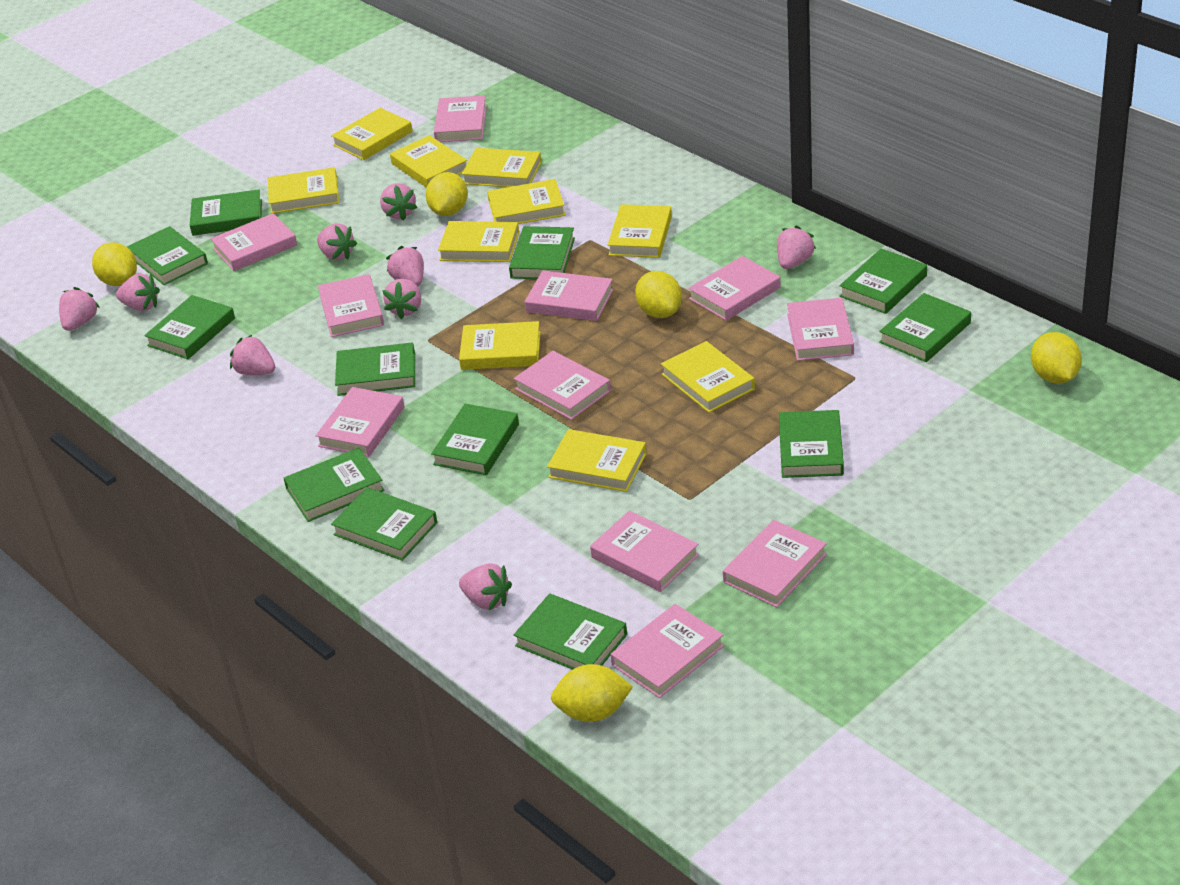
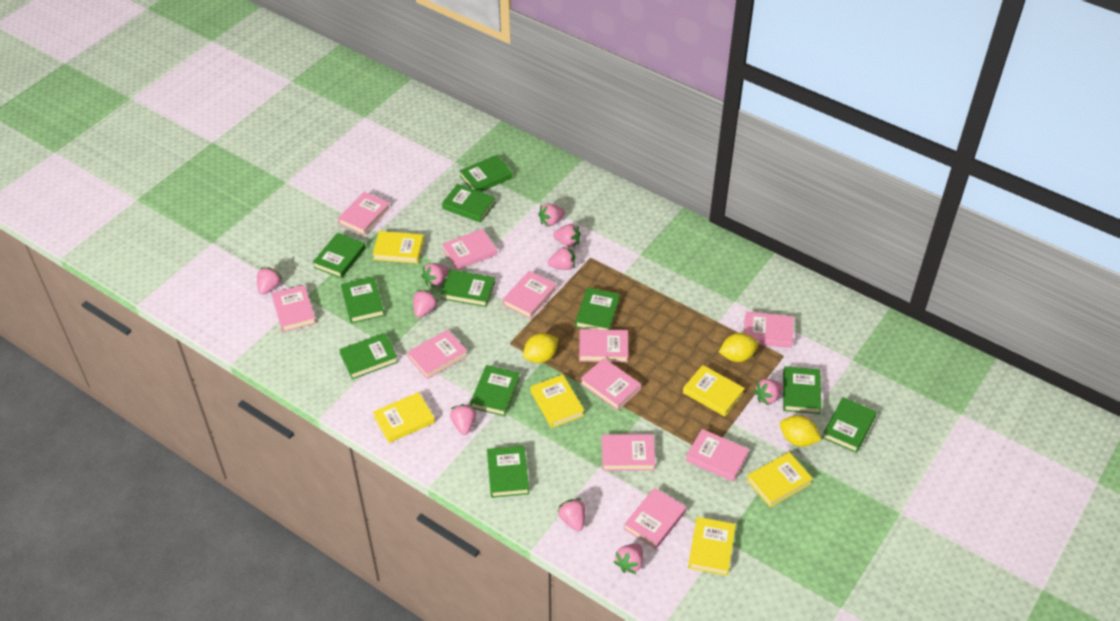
green book: [127,226,208,285] [144,295,235,359] [190,189,262,236] [284,448,385,522] [331,487,437,561] [335,342,415,396] [431,404,519,475] [509,226,575,279] [514,593,627,670] [779,410,844,478] [840,249,927,314] [879,293,971,362] = 12 -> [313,233,366,278] [339,333,398,379] [341,277,385,323] [441,270,495,307] [442,184,496,223] [459,155,512,192] [470,365,520,416] [487,446,529,498] [575,287,620,330] [783,366,821,414] [822,397,877,453] = 11
pink strawberry: [59,287,100,331] [116,274,160,311] [230,335,275,375] [317,224,357,260] [380,183,417,220] [382,279,421,319] [386,246,424,286] [459,563,512,610] [777,225,816,269] = 9 -> [257,267,282,295] [413,290,438,318] [422,263,449,287] [450,404,476,435] [538,203,565,226] [548,245,575,270] [553,224,580,247] [557,498,585,531] [614,544,643,574] [754,379,783,405] = 10
yellow book: [268,167,339,214] [331,108,413,160] [390,135,467,188] [438,221,519,262] [459,321,541,370] [462,148,542,187] [487,179,565,224] [547,429,647,492] [608,204,672,258] [661,341,755,413] = 10 -> [372,231,424,264] [373,392,435,443] [530,374,585,428] [683,365,745,417] [688,517,736,576] [747,452,813,507] = 6
yellow lemon: [92,243,137,286] [426,172,468,216] [551,664,633,722] [635,271,682,318] [1031,332,1082,384] = 5 -> [523,333,559,363] [719,333,758,362] [780,415,822,447] = 3

